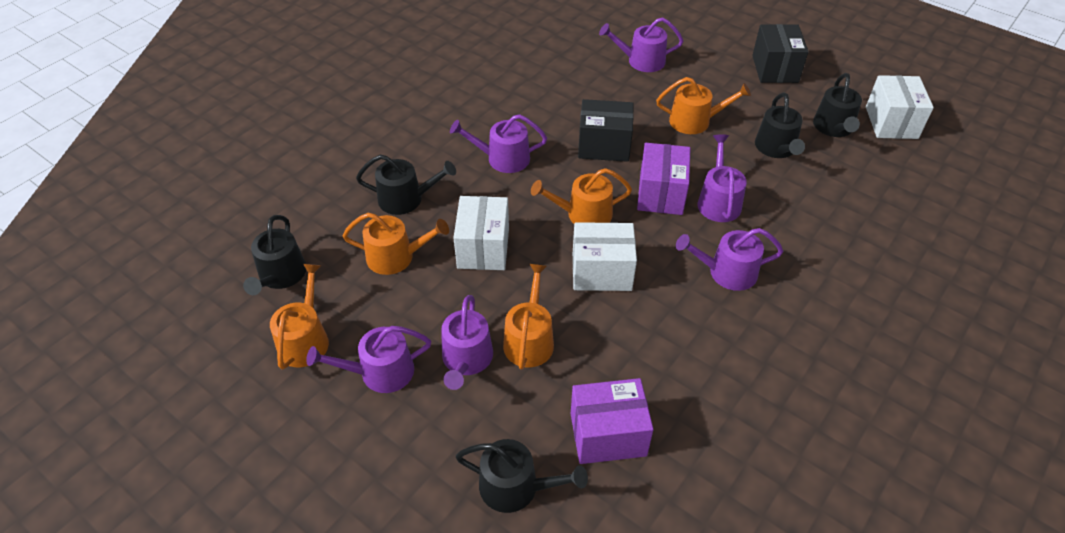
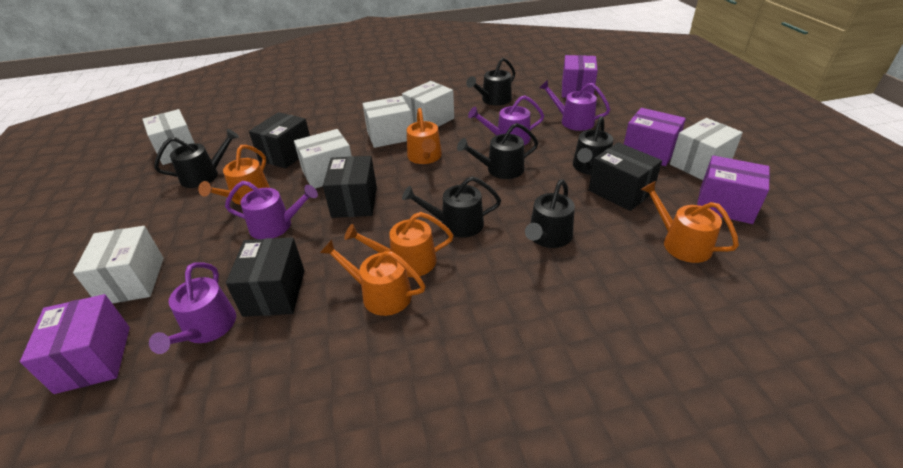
black box: [578,99,634,162] [752,24,809,83] = 2 -> [226,237,305,317] [249,112,310,169] [323,156,377,218] [589,142,662,211] = 4
black watering can: [243,215,306,295] [356,154,456,215] [456,439,588,513] [755,92,805,158] [813,73,862,137] = 5 -> [154,129,239,188] [402,176,501,238] [457,123,538,179] [466,58,515,106] [525,179,575,248] [573,116,613,175] = 6
purple box: [571,378,653,464] [637,143,691,215] = 2 -> [20,294,130,394] [562,55,598,98] [624,108,686,166] [697,155,770,224] = 4
purple watering can: [306,326,431,393] [441,295,493,390] [450,114,547,173] [599,17,683,72] [676,228,783,291] [698,134,747,222] = 6 -> [149,262,236,354] [225,181,318,239] [468,95,544,145] [539,80,610,131] = 4
white box: [453,196,509,270] [573,222,637,291] [866,75,934,139] = 3 -> [73,226,164,303] [142,109,195,165] [294,129,352,189] [363,96,412,148] [402,81,454,127] [670,118,743,180] = 6

